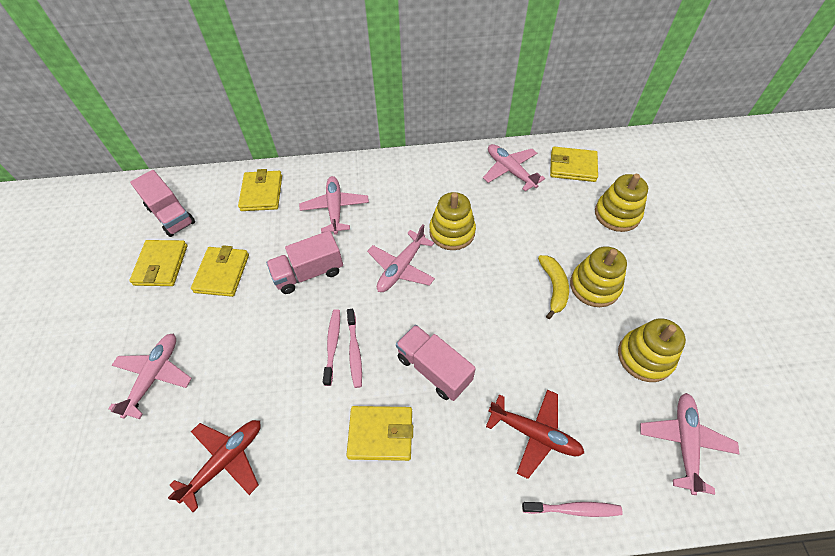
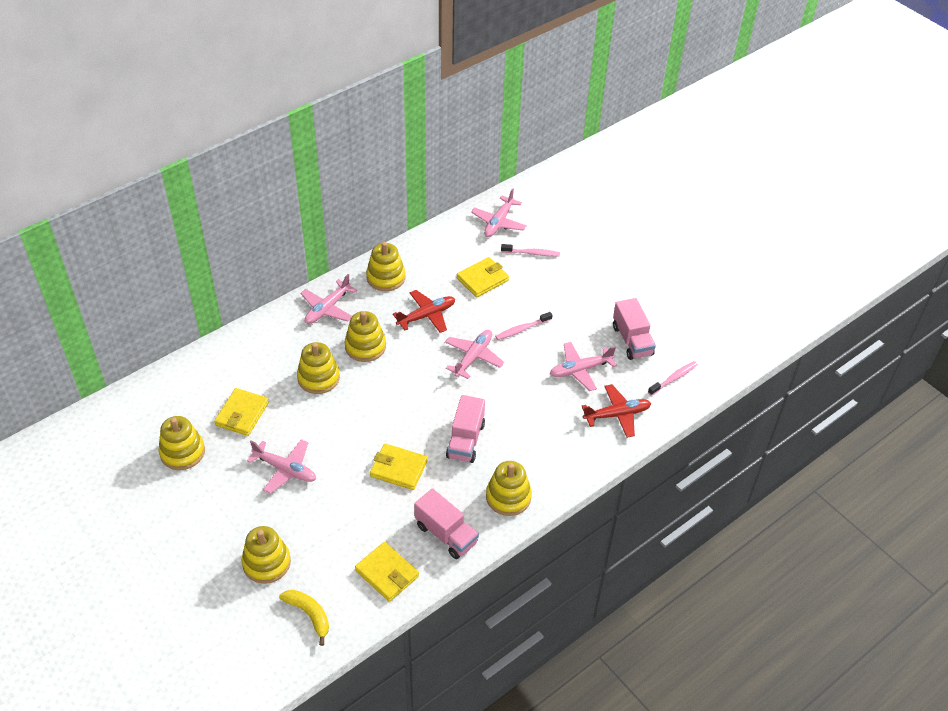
yellow stacking toy: [429,192,476,250] [570,246,627,307] [595,174,648,232] [618,318,686,382] = 4 -> [158,416,205,470] [242,526,291,584] [297,342,340,394] [345,311,386,362] [366,242,406,291] [486,461,532,516] = 6
yellow wallet: [129,240,187,286] [191,245,249,297] [238,169,282,211] [347,406,413,461] [550,147,598,182] = 5 -> [214,388,269,436] [355,542,419,602] [370,443,428,490] [457,257,509,297] = 4

